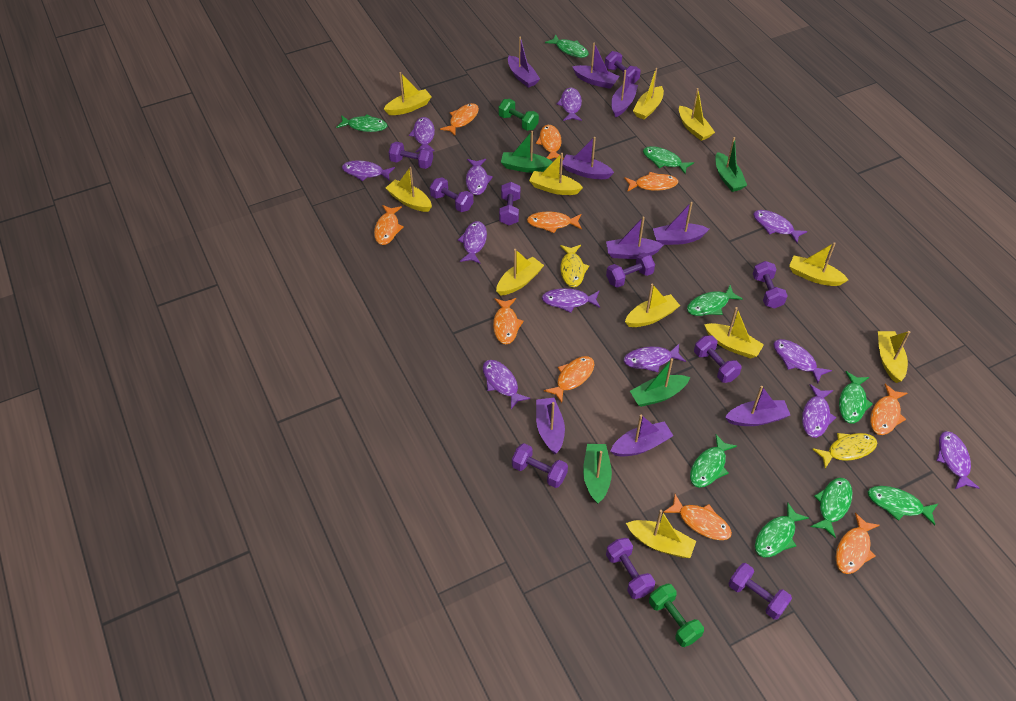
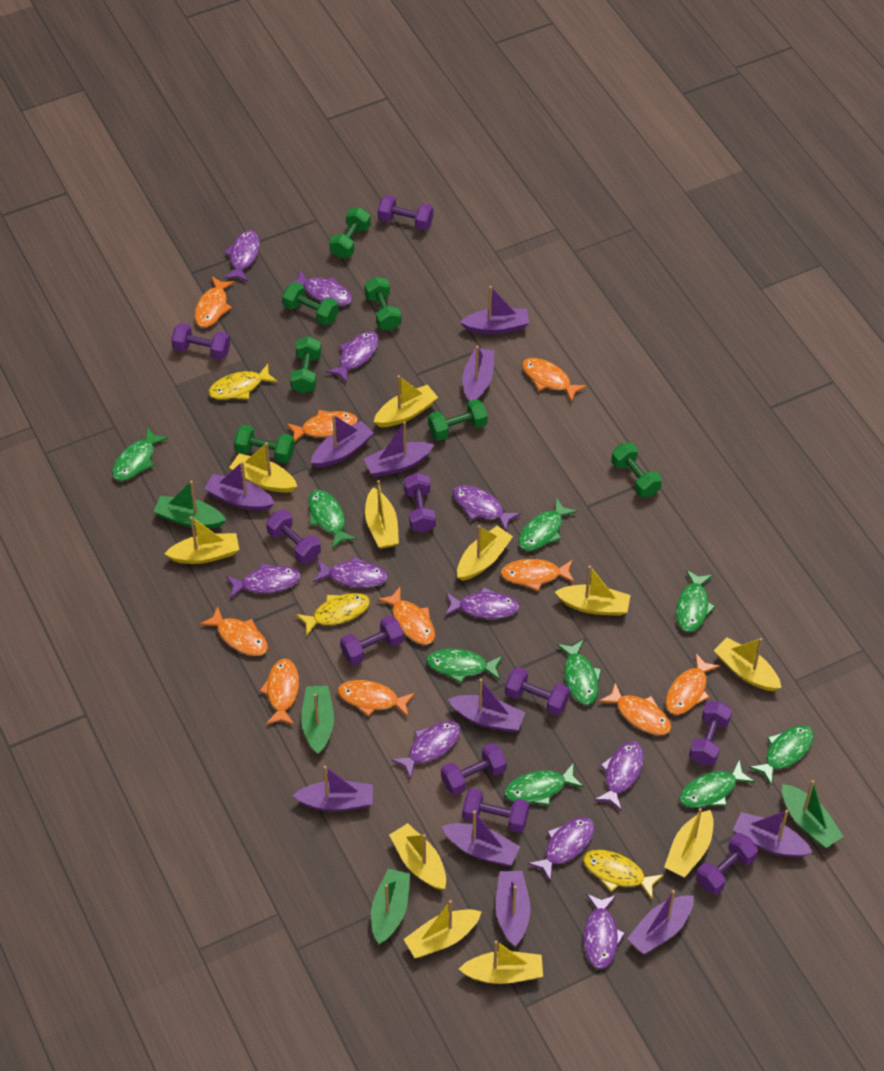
green dumbbell: [498,99,539,131] [649,583,704,647] = 2 -> [234,425,295,463] [282,282,339,325] [290,336,321,393] [329,207,371,258] [365,277,401,331] [428,399,488,440] [611,443,662,497] = 7
purple boat: [508,37,540,88] [536,398,565,454] [562,137,614,179] [572,42,620,89] [606,217,664,259] [610,414,673,457] [611,70,638,117] [653,202,709,245] [725,386,790,426] = 9 -> [204,461,275,511] [292,766,373,811] [311,414,374,468] [364,421,434,477] [442,810,520,866] [448,679,525,732] [460,286,529,334] [462,346,494,401] [496,871,530,946] [627,890,694,954] [733,810,813,857] = 11
purple fish: [342,160,395,181] [409,117,435,152] [458,221,487,264] [466,159,493,195] [483,360,530,409] [542,288,600,313] [557,88,582,121] [624,344,686,372] [753,210,807,243] [774,339,832,383] [802,384,837,438] [936,431,980,489] = 12 -> [224,230,260,282] [226,563,301,599] [289,270,353,306] [313,556,388,588] [326,331,379,383] [391,721,461,779] [445,587,520,619] [452,485,521,531] [528,817,595,882] [583,894,626,969] [594,741,644,811] = 11
yellow fish: [560,245,589,287] [813,433,877,469] = 2 -> [208,364,278,400] [296,593,370,636] [583,850,664,899] = 3

